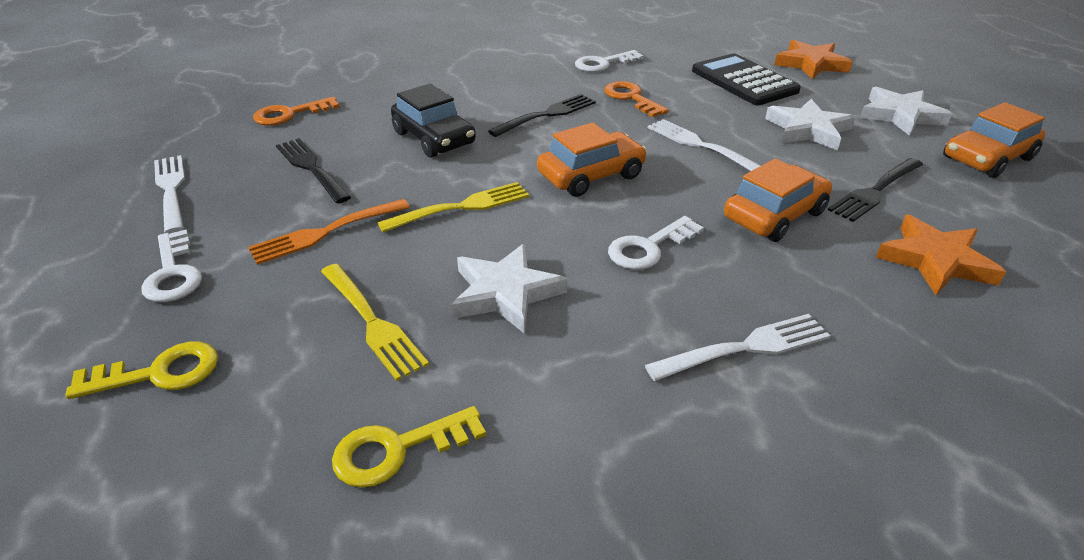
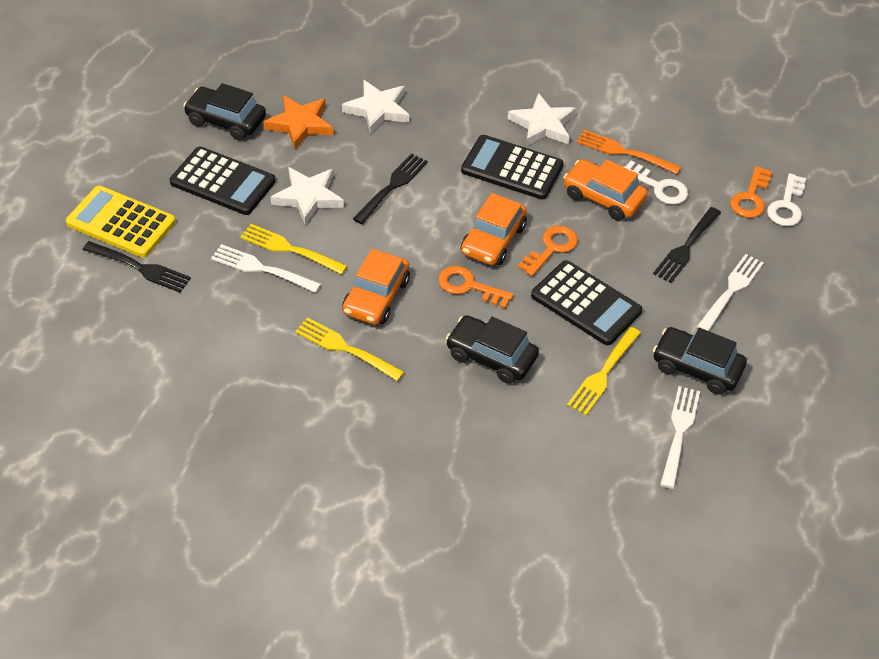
black calculator: [692,53,801,105] = 1 -> [170,147,276,215] [461,135,564,200] [531,260,642,345] = 3
black car: [391,84,476,158] = 1 -> [183,83,266,140] [446,315,539,384] [653,327,747,395] = 3
orange key: [253,97,340,126] [604,81,669,117] = 2 -> [438,266,514,308] [518,225,578,276] [730,166,772,218] = 3
orange star: [774,40,852,79] [876,215,1006,295] = 2 -> [264,95,333,149] = 1
white key: [141,230,202,302] [575,50,644,72] [608,216,704,270] = 3 -> [623,161,688,205] [767,173,806,226] = 2
yellow calculator: none = 0 -> [66,186,175,257] = 1
yellow fork: [321,264,429,381] [377,182,529,232] = 2 -> [240,224,347,275] [295,317,404,381] [567,327,641,415] = 3
yellow key: [66,341,218,399] [332,406,486,488] = 2 -> none = 0

